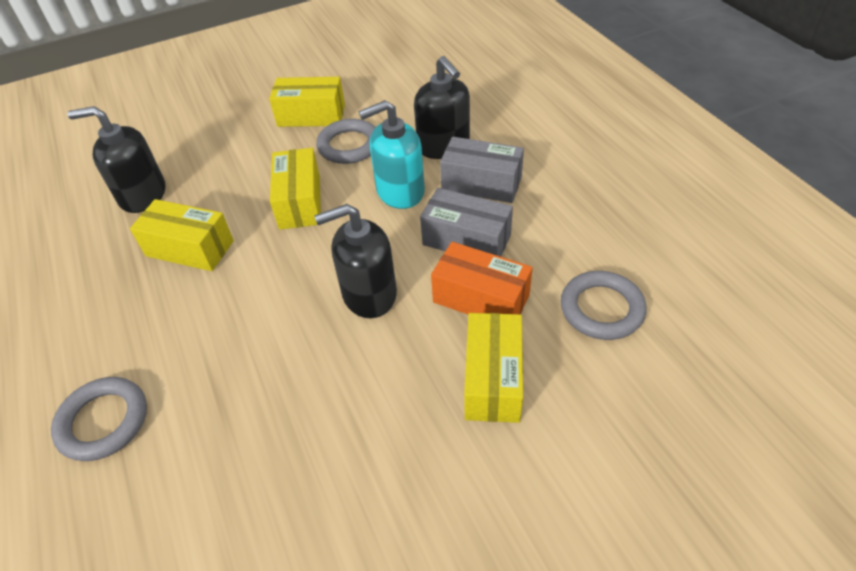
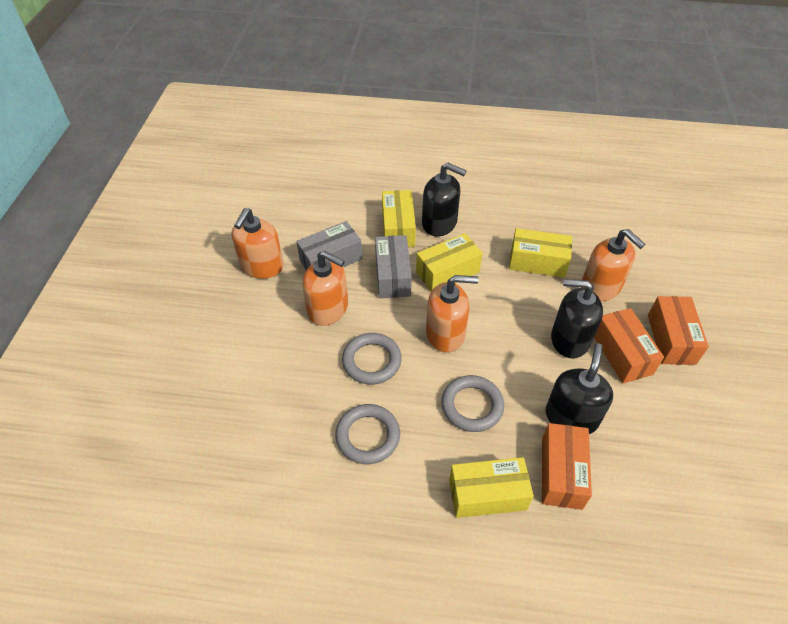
orange box: [431,242,533,314] = 1 -> [542,423,592,510] [594,308,664,383] [648,296,709,365] = 3
orange soap dispenser: none = 0 -> [232,208,283,279] [302,251,348,326] [426,275,479,353] [581,229,645,301] = 4
turquoise soap dispenser: [358,100,425,209] = 1 -> none = 0

